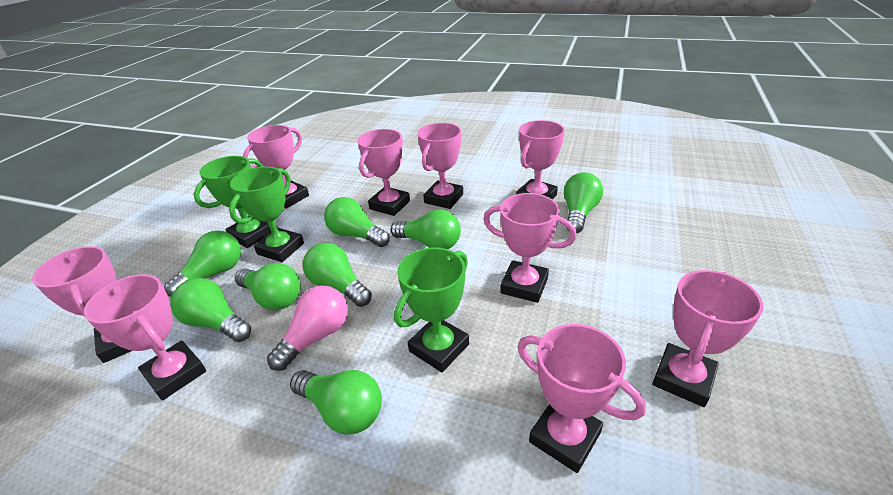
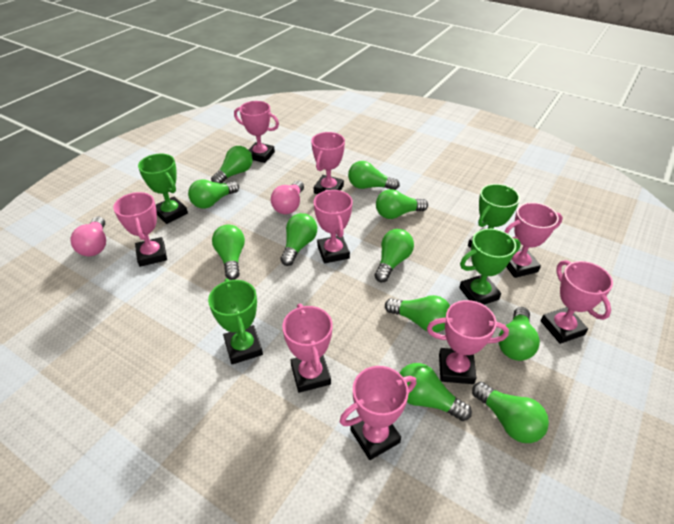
green light bulb: [164,230,241,297] [170,278,251,342] [235,263,301,310] [290,370,382,435] [303,243,372,307] [324,197,390,247] [391,209,461,249] [564,172,603,233] = 8 -> [188,179,239,209] [211,146,253,183] [212,225,245,280] [280,213,317,266] [348,161,400,190] [375,229,414,282] [376,189,428,219] [385,295,450,332] [400,363,472,421] [472,382,549,443] [498,307,540,361] = 11
green trophy: [193,156,271,248] [229,167,304,262] [394,247,469,372] = 3 -> [138,154,188,224] [208,279,263,364] [459,229,521,305] [468,184,520,248] = 4
pink light bulb: [267,286,348,371] = 1 -> [70,216,106,256] [271,181,304,214] = 2

